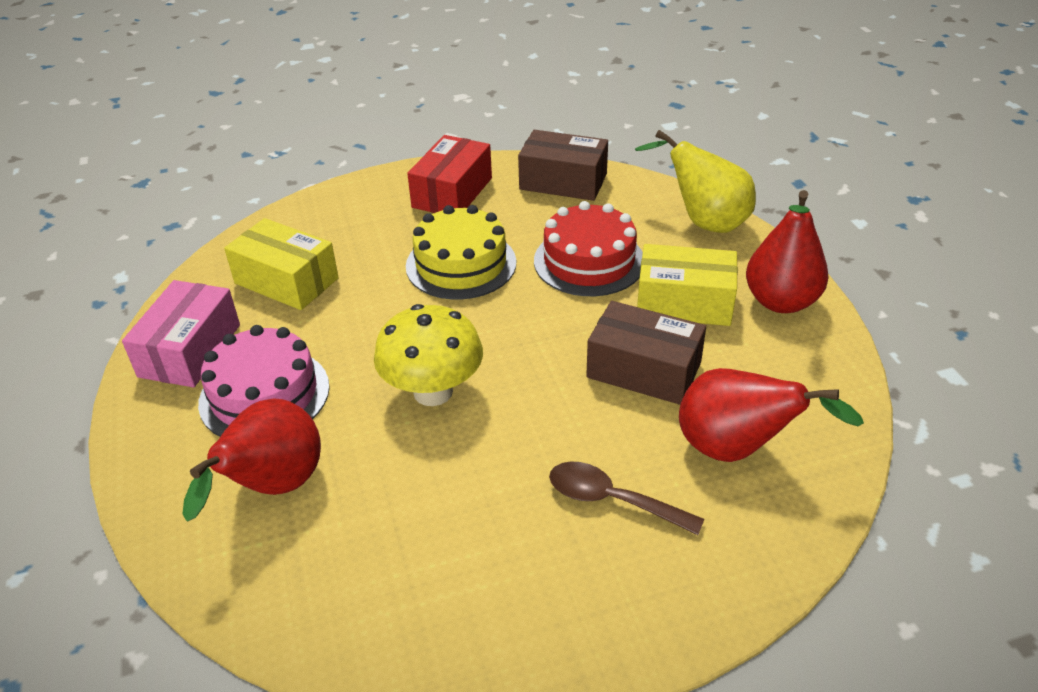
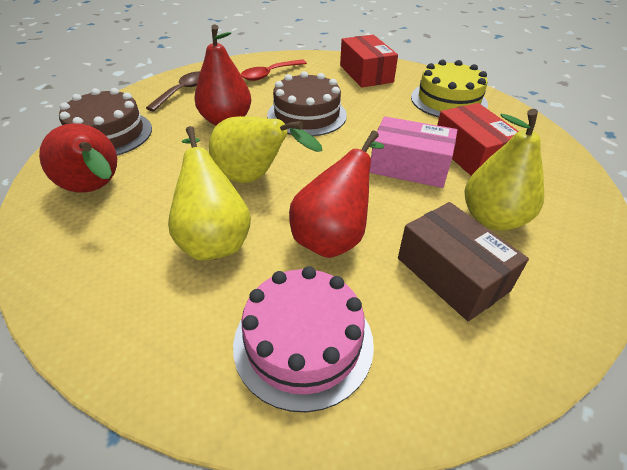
brown box: [518,130,608,201] [586,301,706,405] = 2 -> [398,202,529,321] = 1
brown cake: none = 0 -> [59,88,152,156] [267,71,347,136] = 2
red box: [407,135,492,213] = 1 -> [340,35,398,88] [437,103,519,176] = 2
red cake: [534,201,643,296] = 1 -> none = 0
red spoon: none = 0 -> [241,59,307,81] = 1
yellow box: [224,218,339,310] [637,244,738,326] = 2 -> none = 0
yellow mushroom: [374,304,483,406] = 1 -> none = 0
yellow pear: [635,130,756,233] = 1 -> [168,126,251,261] [209,116,322,183] [464,109,544,231] = 3

